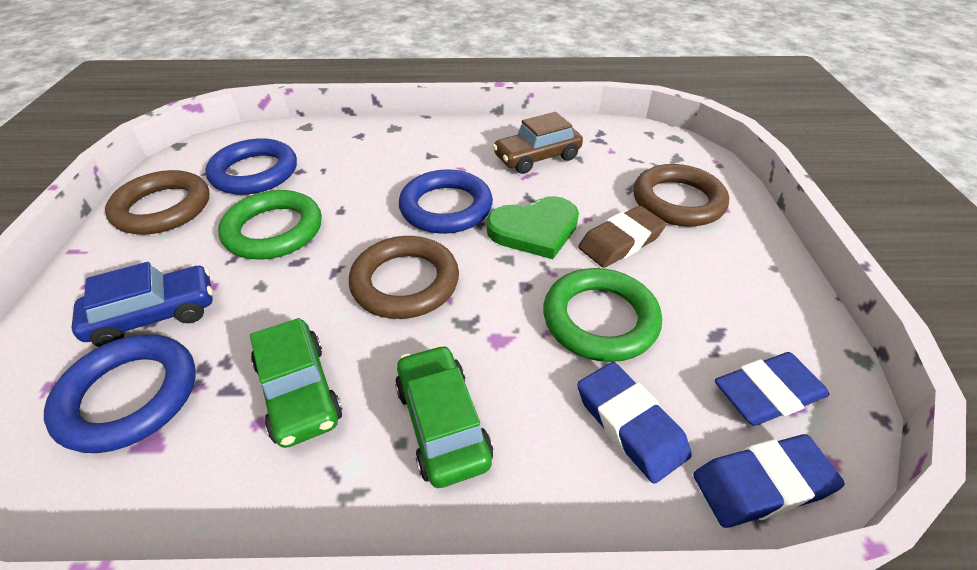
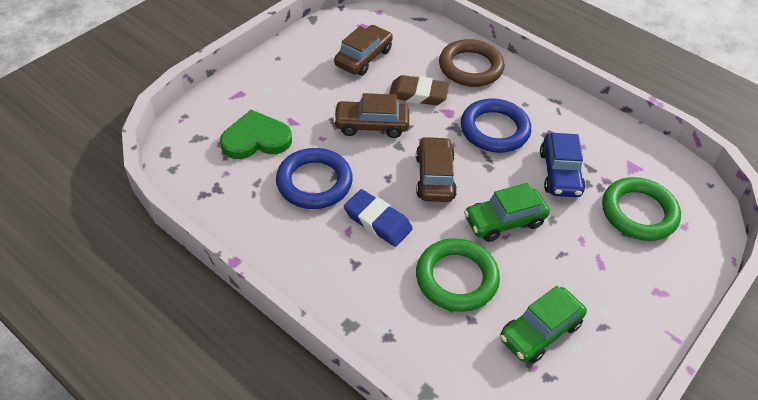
blue eraser: [577,362,692,484] [693,434,845,528] [715,352,829,426] = 3 -> [344,189,413,247] = 1
blue ring: [44,334,196,453] [205,138,297,195] [399,169,493,234] = 3 -> [276,148,353,209] [461,98,531,153] = 2
brown car: [492,112,583,174] = 1 -> [333,93,409,138] [334,25,393,76] [416,136,457,202] = 3
brown ring: [105,170,209,235] [349,236,459,319] [633,164,729,227] = 3 -> [439,39,504,87] = 1

